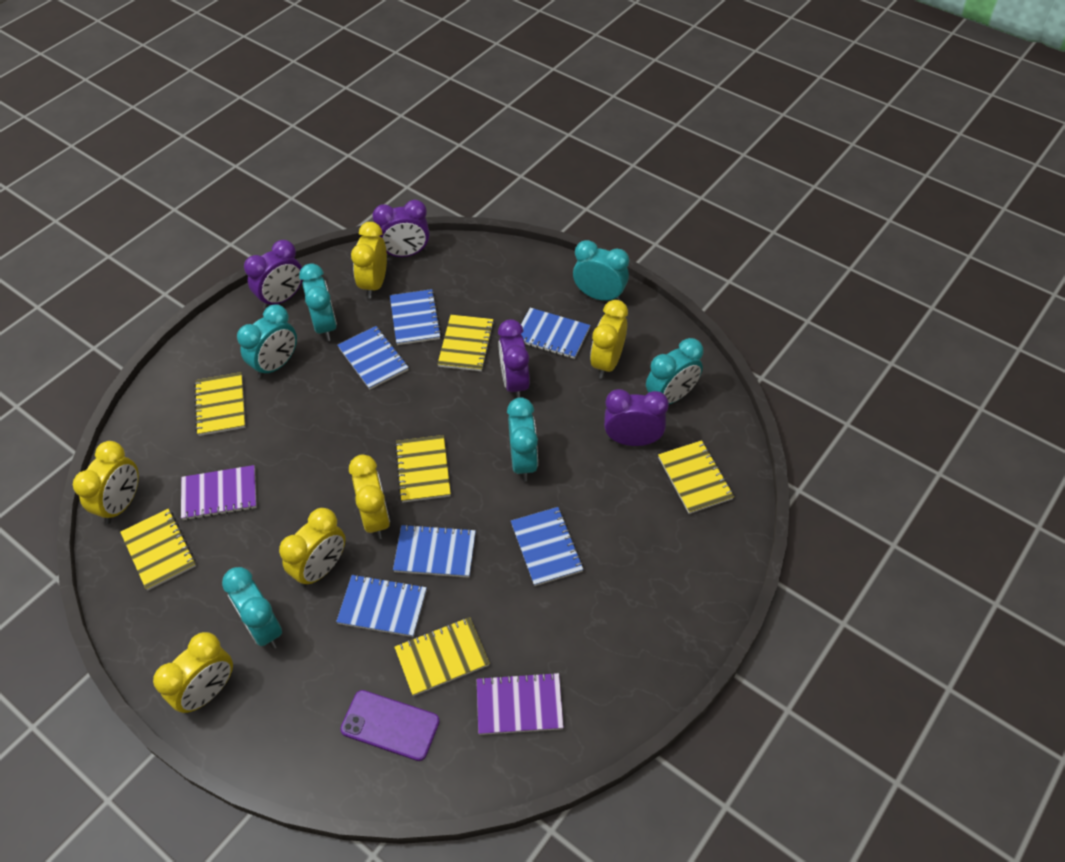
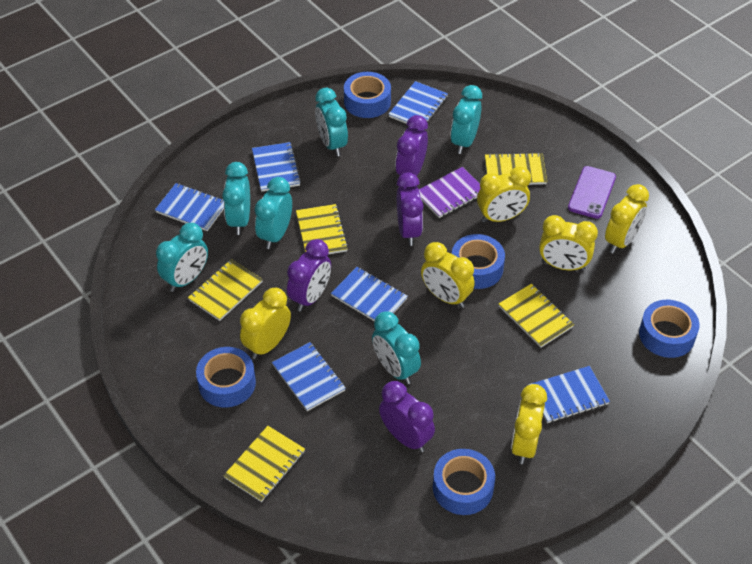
blue tape: none = 0 -> [196,347,256,408] [344,72,391,118] [433,449,495,515] [452,234,505,289] [639,300,699,358] = 5
purple notebook: [181,465,257,520] [477,672,564,735] = 2 -> [419,167,481,218] = 1
yellow notebook: [120,509,196,590] [194,372,245,436] [394,617,490,696] [395,435,451,503] [438,315,494,371] [658,440,734,514] = 6 -> [188,259,263,321] [223,426,305,502] [296,204,348,254] [485,152,547,185] [499,284,574,348] = 5

